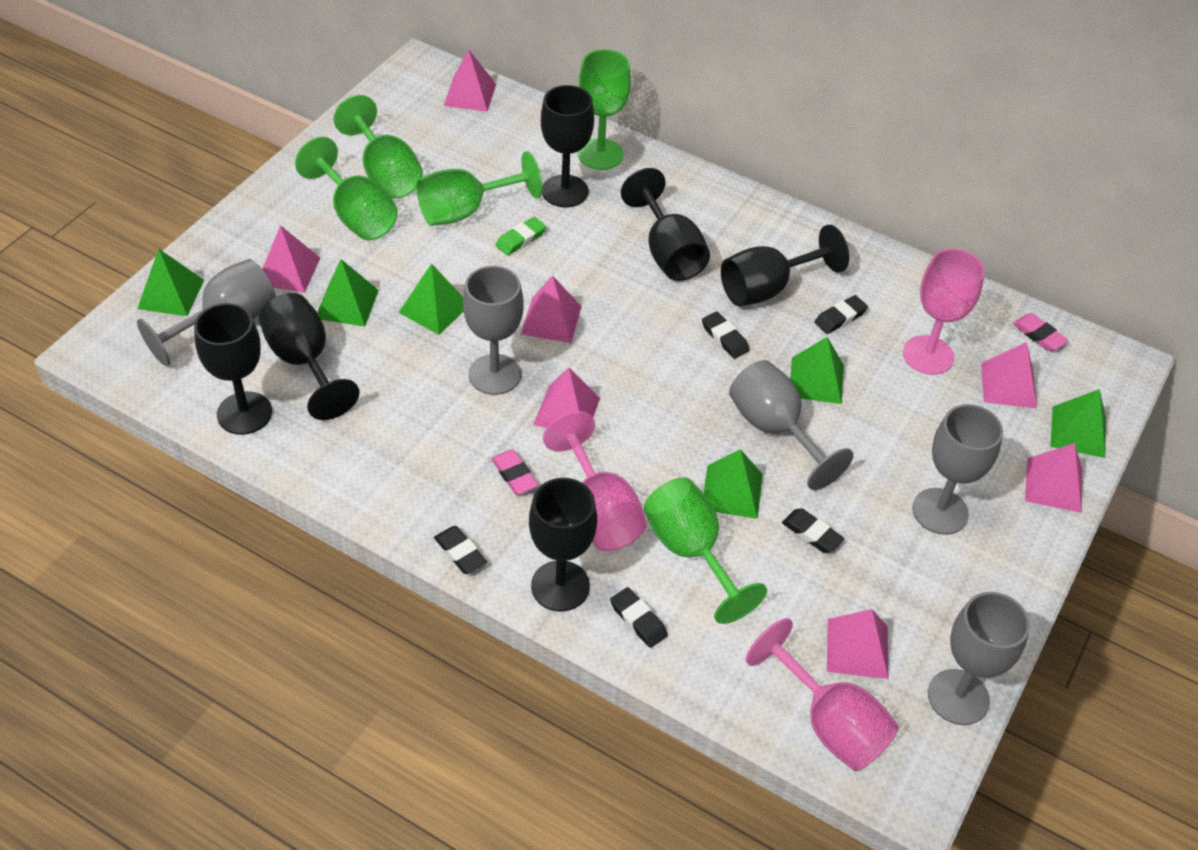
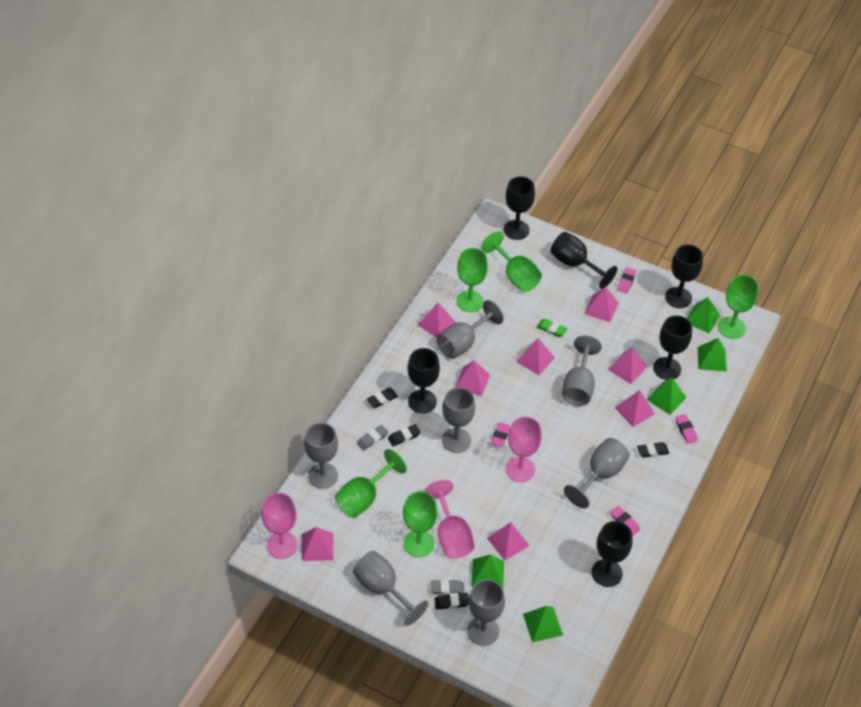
black eraser: [434,526,487,574] [610,587,668,648] [702,311,749,359] [782,509,844,553] [815,295,868,334] = 5 -> [366,388,398,408] [388,424,421,446] [434,593,469,609] [637,442,669,458] = 4
green pyramid: [137,249,204,316] [317,259,379,327] [398,263,464,335] [704,449,763,519] [790,337,844,404] [1050,389,1106,458] = 6 -> [472,555,504,588] [523,606,563,642] [647,378,686,415] [687,297,720,334] [697,338,727,372] = 5
grey eraser: none = 0 -> [357,425,388,450] [431,580,464,595] = 2
grey goblet: [137,259,276,366] [463,266,524,395] [729,360,853,490] [912,404,1003,535] [928,592,1030,725] = 5 -> [304,423,338,489] [353,551,428,626] [437,300,504,359] [442,387,475,453] [467,579,505,646] [562,335,602,406] [564,438,630,508] = 7
pink eraser: [491,449,538,495] [1013,313,1068,351] = 2 -> [490,422,510,447] [610,506,640,536] [618,268,636,293] [675,414,698,444] = 4
pink pyramid: [262,225,320,293] [444,49,496,112] [521,275,582,343] [533,368,600,428] [827,609,888,679] [981,342,1037,408] [1025,443,1082,513] = 7 -> [302,527,333,561] [418,303,456,338] [455,360,490,396] [487,522,530,560] [516,338,555,375] [584,287,619,322] [608,347,647,384] [614,390,655,427] = 8

